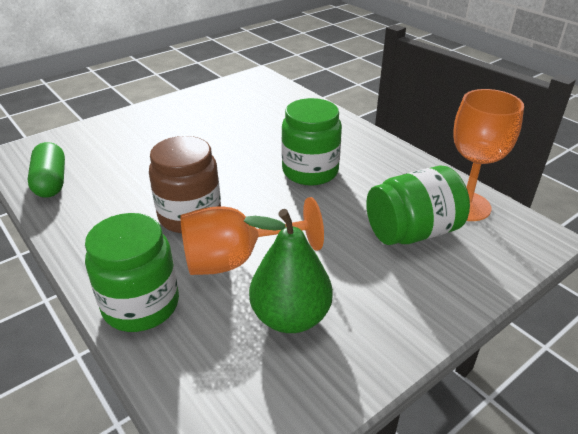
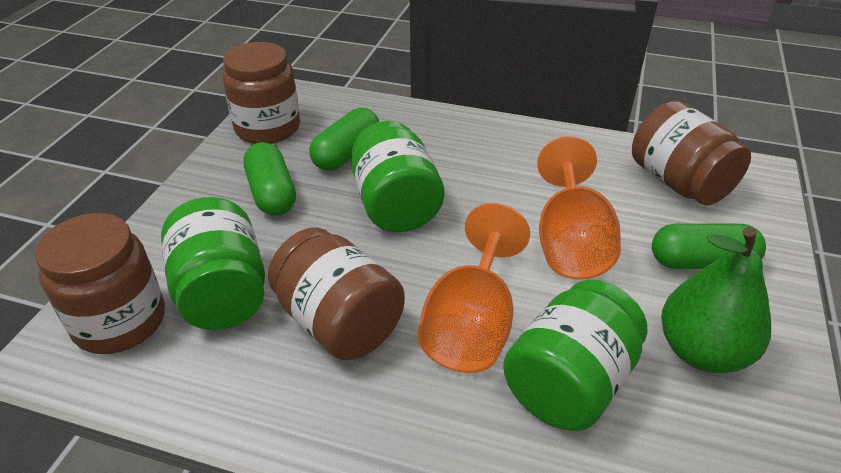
brown jar: [149,136,221,233] = 1 -> [35,213,165,354] [223,42,300,144] [268,227,405,360] [632,101,751,205] = 4
green capsule: [28,142,65,198] = 1 -> [244,142,296,216] [309,108,379,171] [652,223,766,269] = 3

